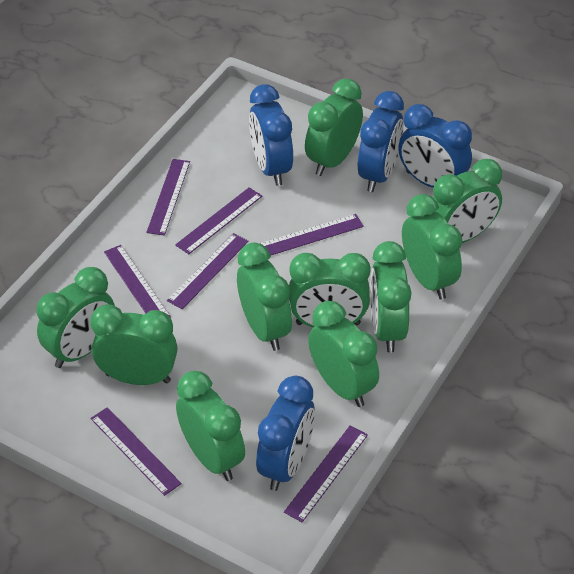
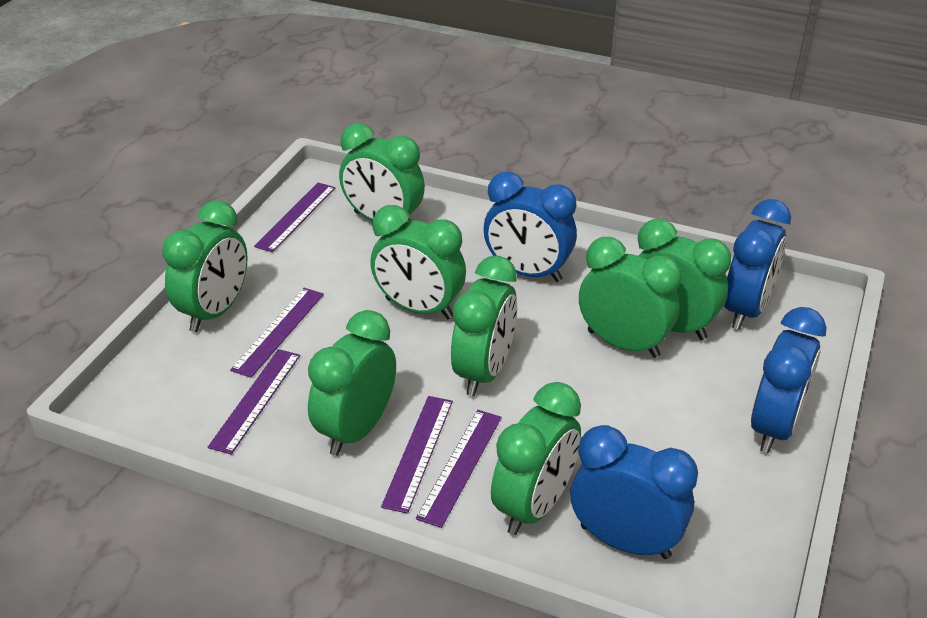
green clock: [36,267,115,368] [90,304,177,385] [176,371,245,481] [237,243,292,351] [289,253,370,327] [305,78,363,176] [308,301,379,407] [370,241,412,353] [402,194,462,299] [433,159,502,243] = 10 -> [162,200,248,332] [308,310,396,456] [339,123,425,221] [370,205,466,319] [451,256,517,396] [491,382,581,535] [579,237,682,358] [637,219,731,340] = 8
purple ruler: [90,407,182,496] [104,245,171,318] [146,159,190,236] [167,233,248,309] [175,187,262,254] [259,214,364,255] [284,425,368,522] = 7 -> [208,349,300,455] [230,288,324,378] [254,183,336,252] [381,396,453,514] [416,410,502,528] = 5

